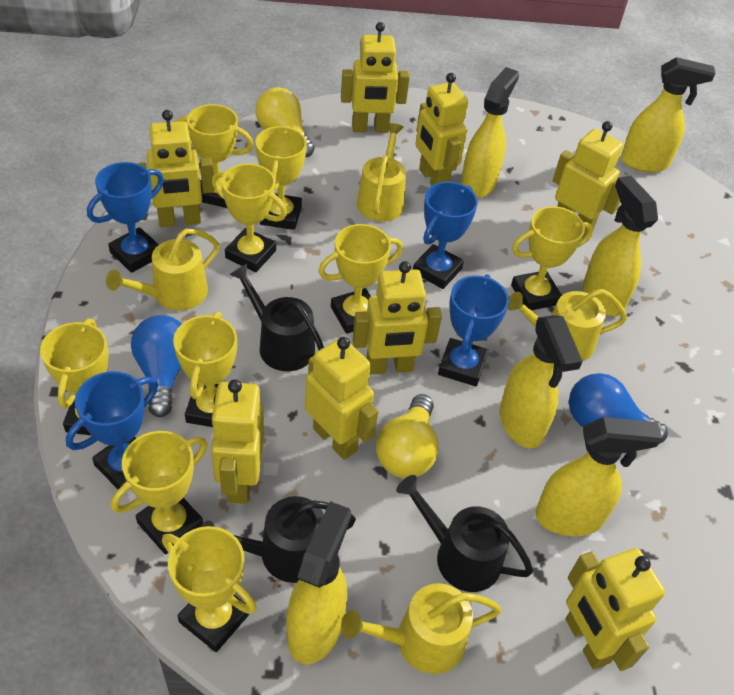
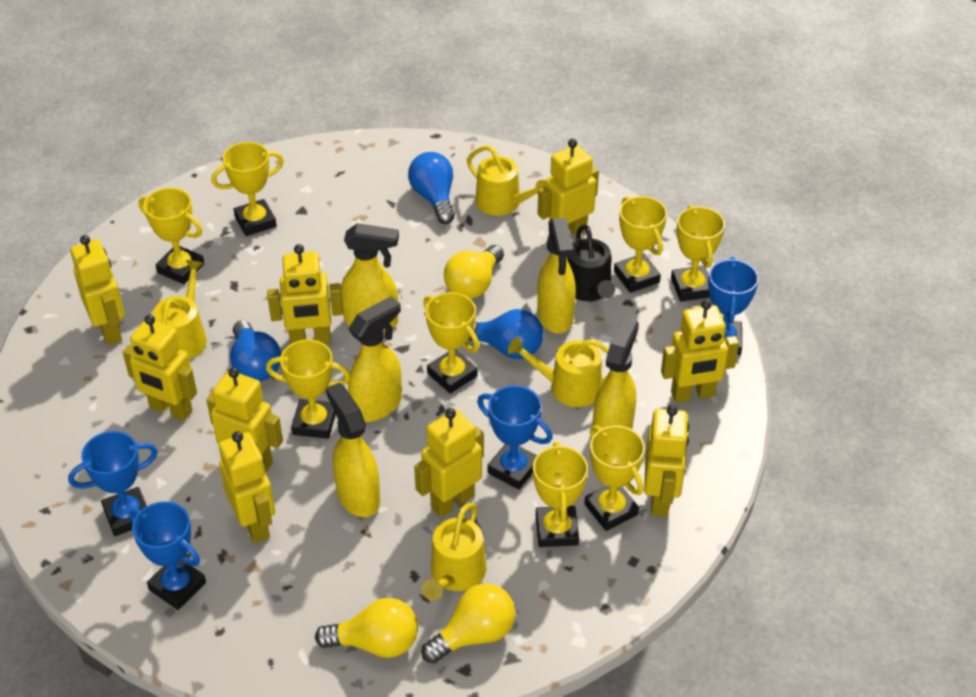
black watering can: [201,496,356,583] [229,264,324,371] [396,475,533,592] = 3 -> [567,224,615,301] = 1
blue light bulb: [131,315,182,417] [569,373,668,444] = 2 -> [230,320,281,382] [408,152,455,224] [469,309,543,359] = 3
yellow light bulb: [255,87,315,157] [376,394,439,478] = 2 -> [315,598,418,658] [421,584,515,664] [444,245,504,299] = 3
yellow robot: [136,110,214,227] [210,379,264,504] [305,337,378,460] [341,22,410,133] [353,261,442,375] [415,73,468,186] [553,121,623,237] [566,548,665,671] = 8 -> [70,235,125,345] [123,315,197,421] [206,367,283,473] [219,431,275,543] [267,244,343,344] [414,408,484,517] [538,139,599,235] [644,405,689,517] [661,299,739,403] = 9
yellow spray bottle: [287,501,352,664] [461,67,519,199] [499,315,583,448] [535,417,662,536] [583,175,658,316] [621,57,716,172] = 6 -> [326,383,380,517] [341,223,399,332] [348,296,402,422] [537,218,576,334] [593,317,639,433] = 5
yellow trophy: [40,318,108,436] [111,431,208,554] [162,526,257,652] [173,312,237,427] [175,104,253,208] [212,164,287,272] [255,126,307,230] [318,224,403,334] [511,206,594,310] = 9 -> [139,188,204,284] [211,142,284,236] [266,339,351,439] [423,292,480,394] [533,442,588,547] [584,425,645,531] [614,196,667,293] [671,205,725,302] = 8

